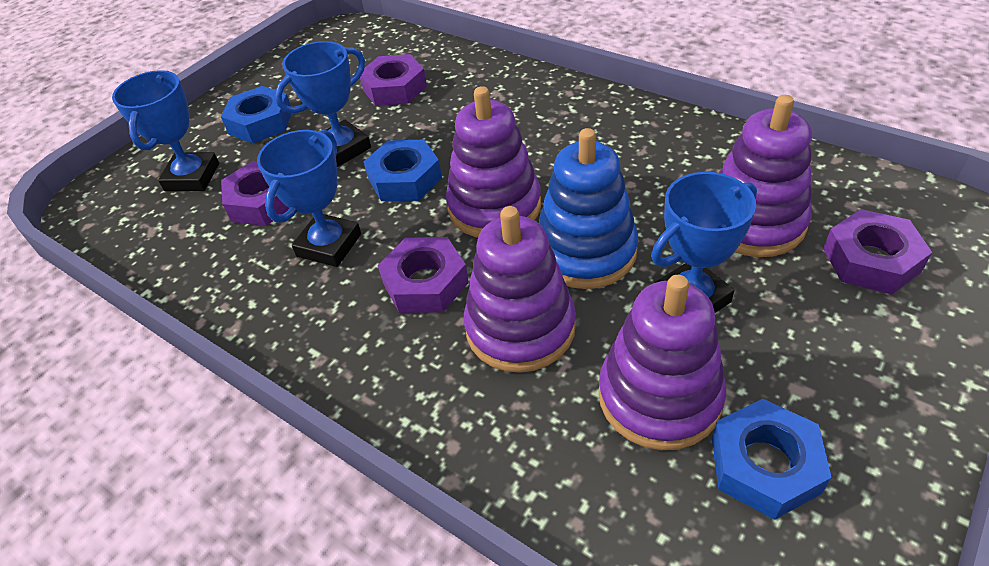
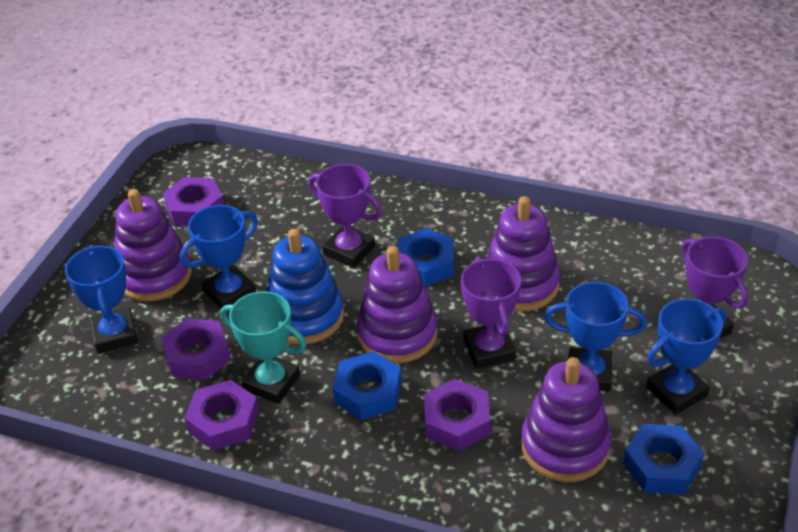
purple trophy: none = 0 -> [308,164,382,268] [461,257,521,369] [681,237,748,339] = 3
turquoise trophy: none = 0 -> [220,291,306,404] = 1

